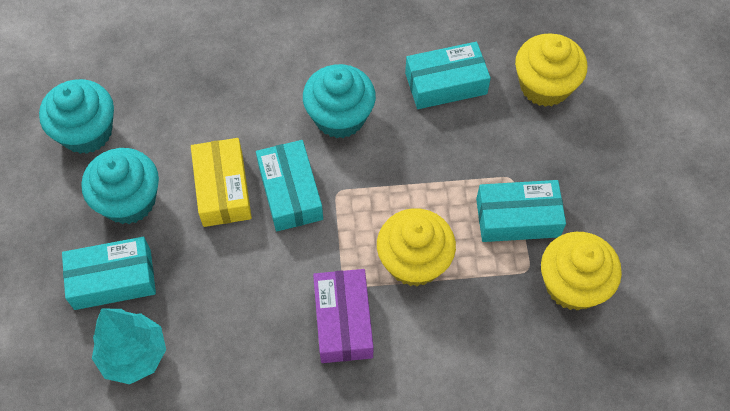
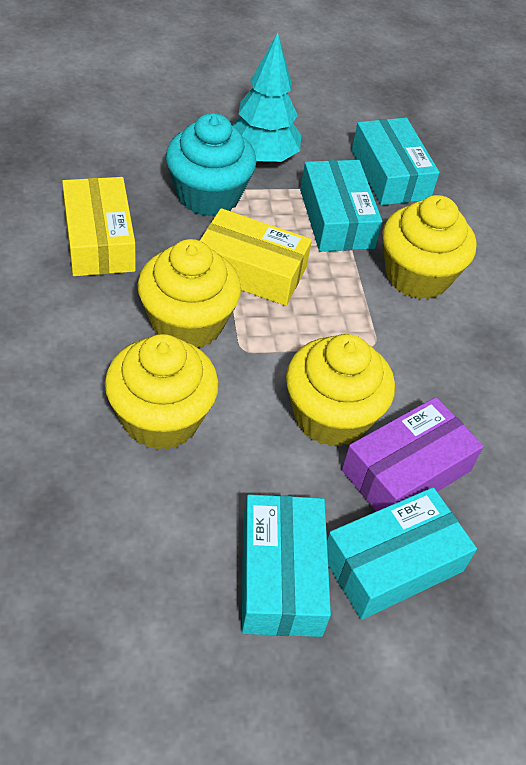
turquoise cupcake: [39,79,114,154] [81,148,159,224] [303,64,376,138] = 3 -> [166,113,256,216] = 1
yellow box: [191,138,252,227] = 1 -> [62,177,136,276] [200,208,312,306] = 2
yellow cupcake: [377,208,456,287] [515,33,587,107] [541,232,622,310] = 3 -> [105,334,219,450] [137,239,241,348] [286,334,395,447] [382,195,477,299] = 4

